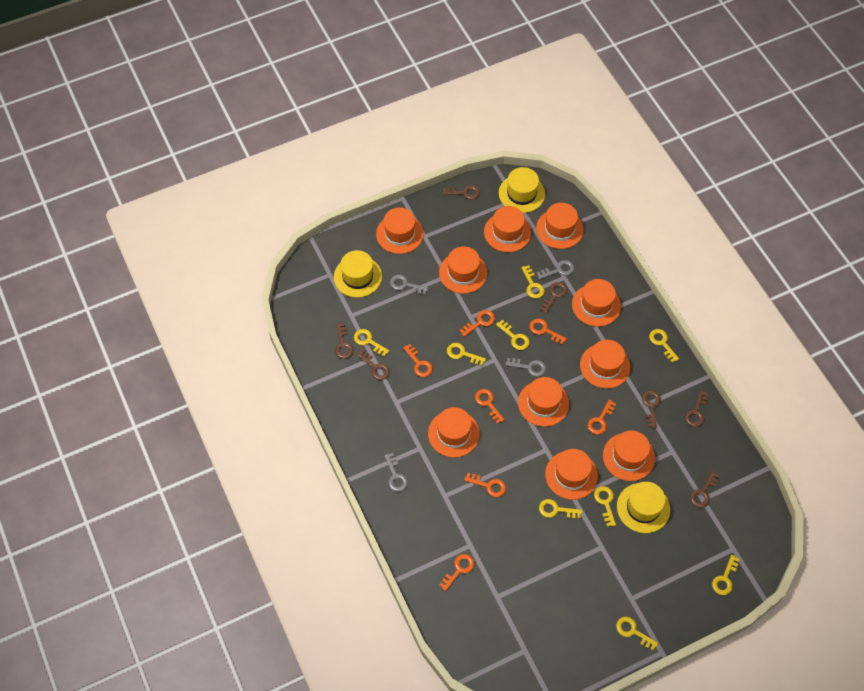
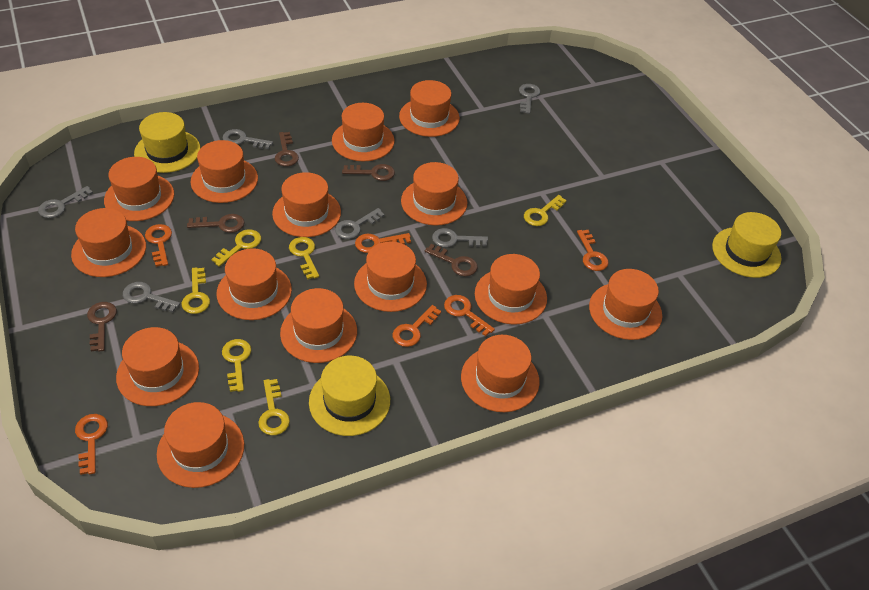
brown key: [335,323,354,359] [357,350,390,380] [442,185,480,200] [540,282,568,314] [642,390,661,428] [685,390,708,427] [690,471,719,508] = 7 -> [87,302,117,352] [187,214,245,233] [275,132,299,166] [342,164,395,181] [425,244,478,276] = 5
grey key: [384,453,408,492] [390,275,428,295] [506,358,546,377] [537,260,574,280] = 4 -> [38,186,93,218] [123,282,180,312] [223,129,273,149] [335,208,385,239] [432,228,488,247] [519,84,540,114] = 6
orange hat: [376,208,424,254] [428,407,480,458] [439,246,487,294] [484,206,531,252] [518,377,569,427] [536,203,584,249] [545,449,598,500] [572,279,621,327] [580,340,630,389] [603,430,655,481] = 10 -> [71,208,146,277] [104,157,174,221] [116,327,199,406] [157,402,244,488] [190,140,258,203] [217,248,292,320] [272,172,341,237] [280,288,357,363] [332,103,395,162] [354,242,427,312] [399,80,460,137] [401,162,467,226] [461,335,540,412] [475,254,547,324] [589,269,662,340] = 15
orange key: [403,344,433,377] [439,554,474,591] [459,310,495,337] [464,473,506,497] [475,389,505,424] [529,319,567,345] [588,400,616,435] = 7 -> [75,414,108,475] [145,224,172,267] [355,233,411,253] [392,305,441,347] [444,295,495,336] [577,230,608,271] = 6
yellow key: [354,329,389,357] [447,343,486,366] [496,320,530,350] [521,265,545,299] [539,499,582,518] [594,486,616,527] [616,617,659,650] [649,329,679,362] [712,555,740,595] = 9 -> [182,267,210,314] [211,229,261,267] [222,339,251,392] [258,379,290,435] [289,237,319,280] [524,195,567,226] = 6

